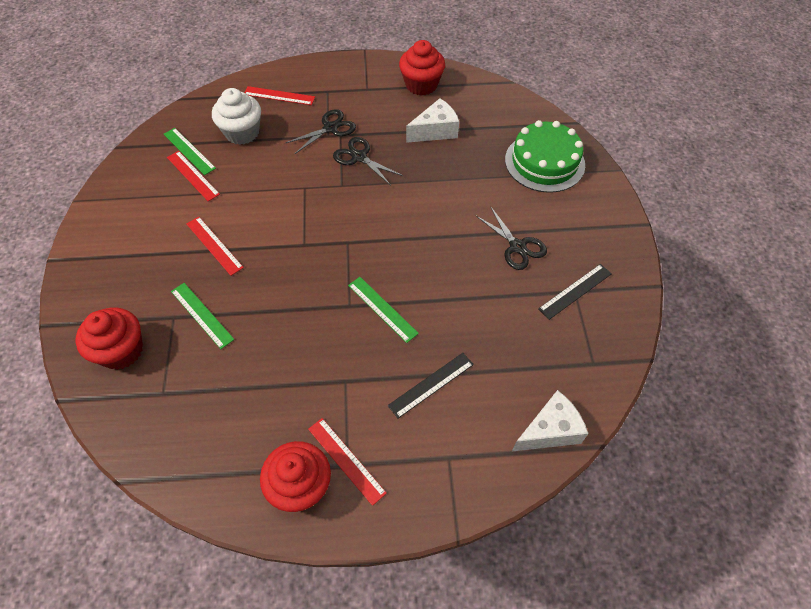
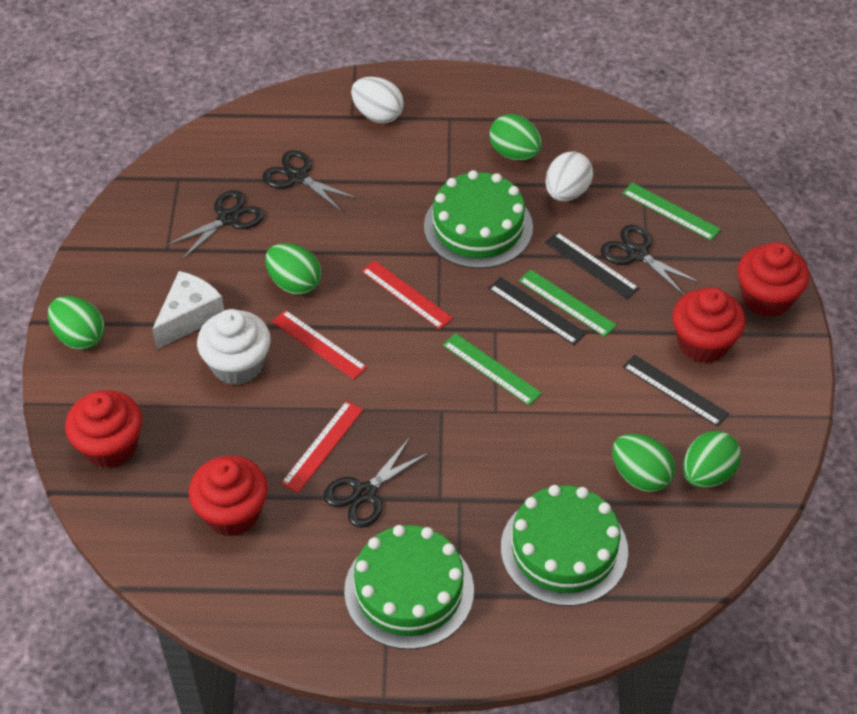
black ruler: [388,353,474,418] [538,264,612,320] = 2 -> [488,277,586,345] [545,232,639,299] [623,355,729,427] = 3
black scissors: [286,109,356,154] [333,137,403,185] [476,207,547,270] = 3 -> [166,190,264,260] [262,150,358,212] [323,437,430,528] [601,224,701,295] = 4
green cake: [505,120,585,193] = 1 -> [344,525,474,649] [424,170,533,269] [501,485,628,606] = 3
green egg: none = 0 -> [48,296,105,350] [265,243,321,295] [489,114,542,161] [612,434,675,492] [683,431,741,488] = 5
red cupcake: [76,307,143,370] [260,441,331,512] [399,40,445,96] = 3 -> [65,390,142,468] [189,456,268,536] [672,287,745,363] [737,242,809,317] = 4
red ruler: [167,151,220,201] [187,217,244,276] [244,86,315,105] [308,418,387,506] = 4 -> [272,310,367,380] [281,401,363,493] [361,260,453,330] = 3
white cheese: [406,98,459,143] [512,390,588,451] = 2 -> [152,271,224,349] = 1
white egg: none = 0 -> [351,77,404,123] [545,152,593,201] = 2

